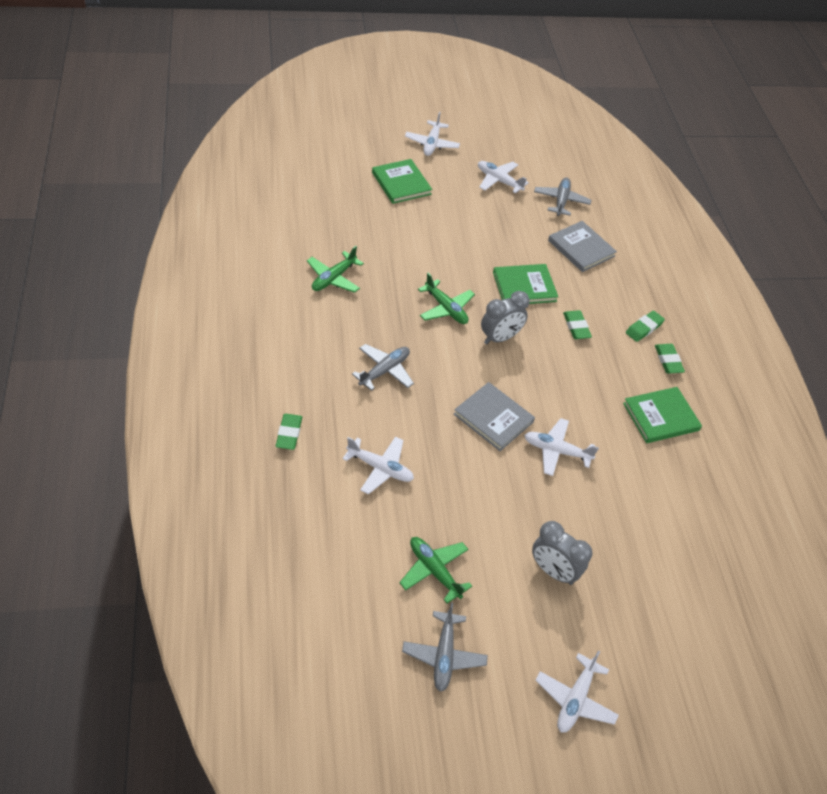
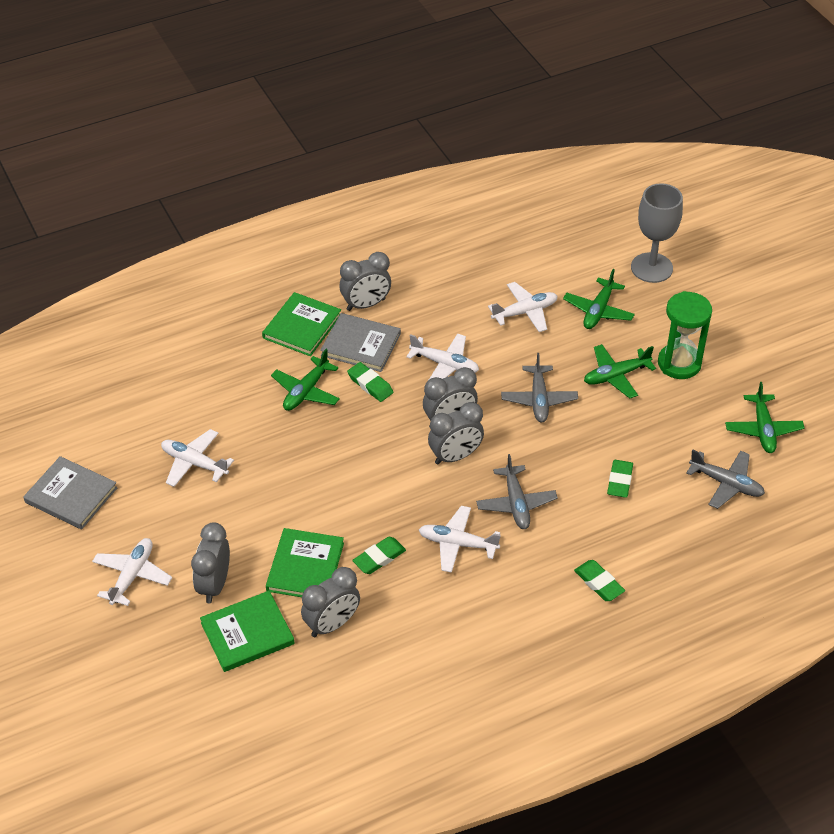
green hourglass: none = 0 -> [658,291,712,379] = 1
green plane: [307,246,364,293] [399,537,472,603] [418,273,475,324] = 3 -> [271,349,340,411] [563,269,635,329] [584,344,656,399] [725,382,804,453] = 4
grey clock: [481,291,530,344] [532,521,593,585] = 2 -> [191,522,230,603] [301,567,360,637] [340,252,391,311] [423,367,478,427] [428,402,484,465] = 5
grey goblet: none = 0 -> [631,183,683,283] = 1

